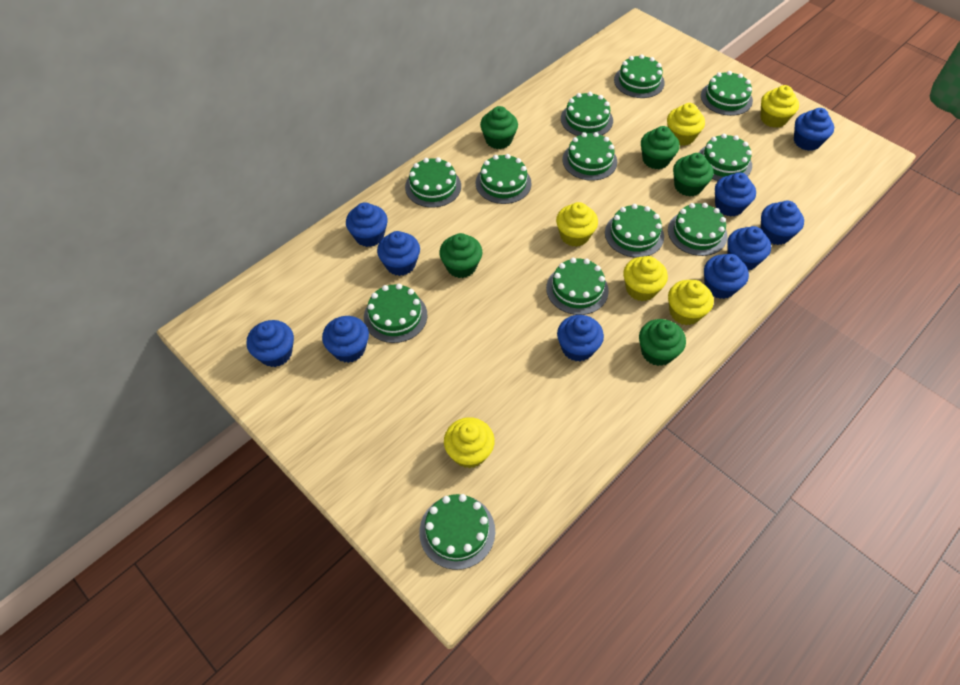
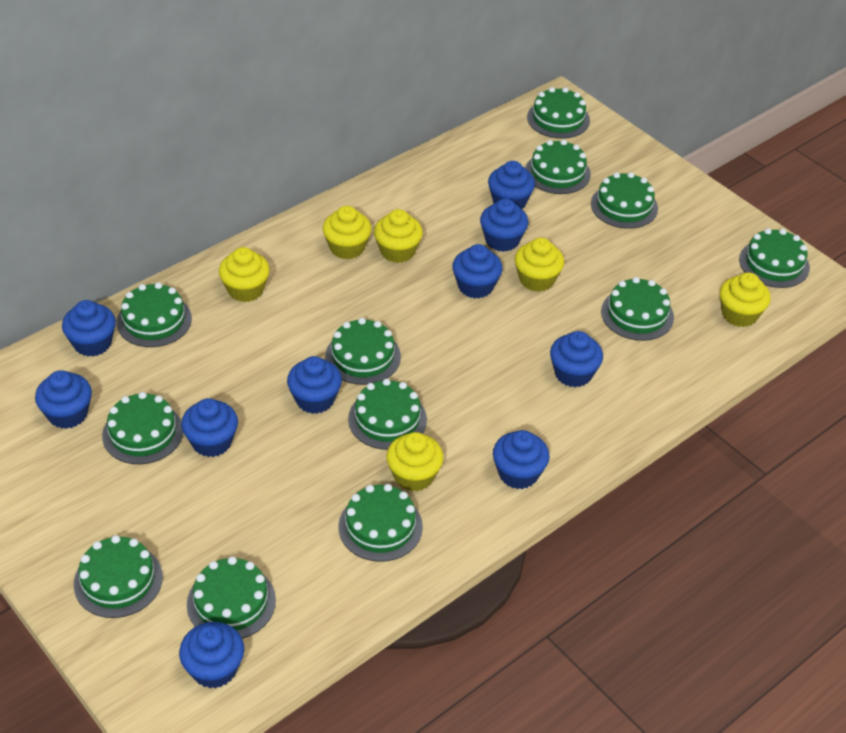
green cupcake: [439,233,482,278] [480,106,518,149] [639,319,686,366] [641,126,680,169] [673,153,714,197] = 5 -> none = 0

